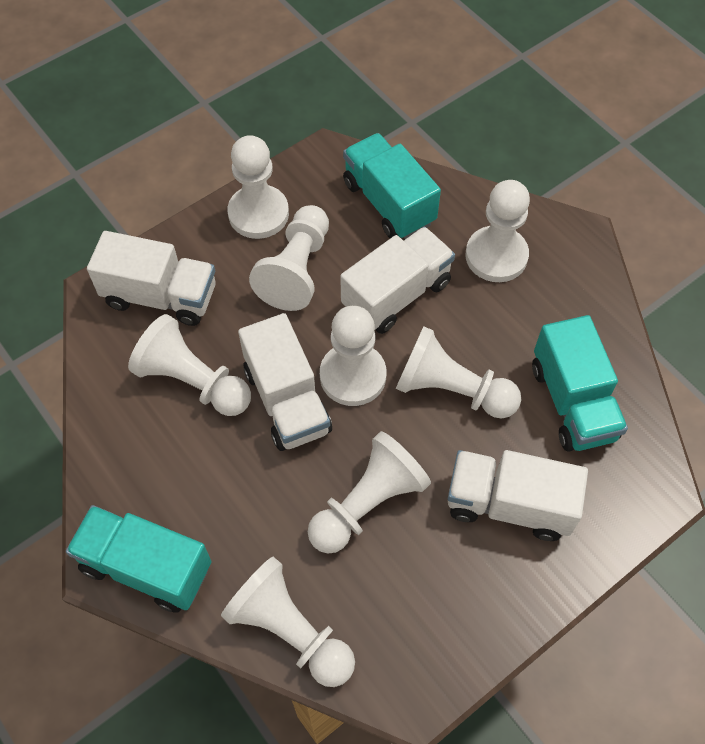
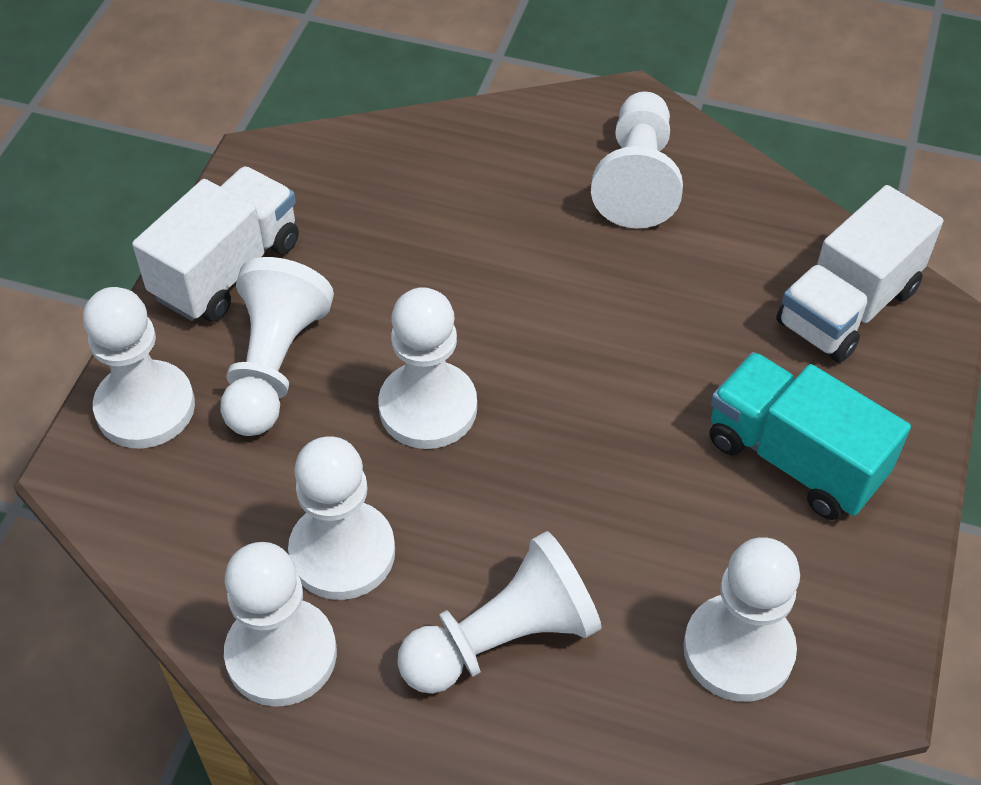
turquoise truck: [66,505,212,613] [343,133,441,239] [532,315,628,452] = 3 -> [710,352,911,520] = 1
white truck: [87,231,216,326] [238,313,332,451] [340,227,455,334] [448,450,588,541] = 4 -> [132,166,299,322] [776,185,943,363] = 2

